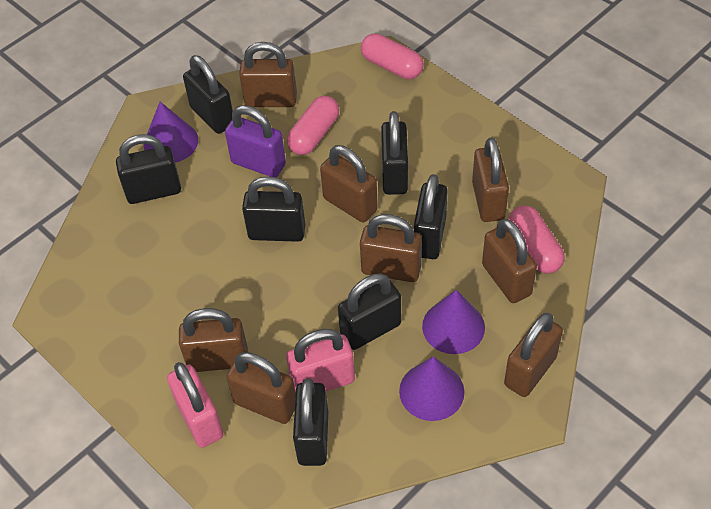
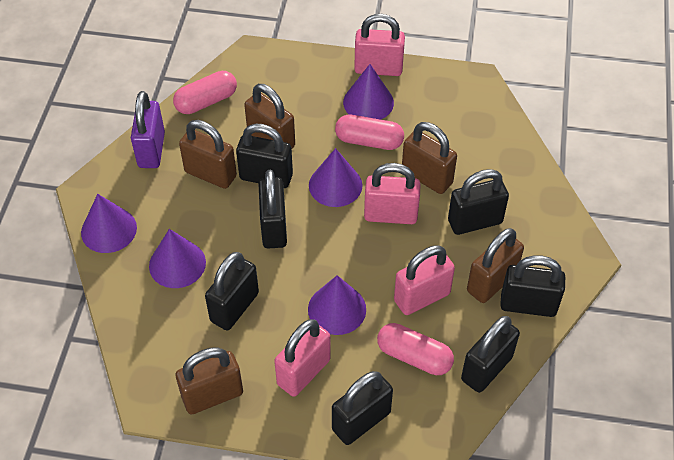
brown padlock: [179,308,248,372] [226,352,296,424] [239,42,297,107] [320,145,378,223] [360,214,422,282] [472,137,509,222] [482,219,537,303] [504,313,563,397] = 8 -> [176,347,243,414] [179,120,237,189] [244,84,295,149] [402,122,457,194] [467,228,524,303] = 5
pink padlock: [167,362,223,448] [286,329,355,392] = 2 -> [274,319,331,397] [354,14,405,76] [364,163,421,224] [394,245,455,315] = 4
purple cone: [144,102,198,163] [399,356,464,421] [422,290,485,354] = 3 -> [81,194,137,253] [149,229,206,288] [308,275,366,335] [309,148,362,207] [343,64,394,120] = 5

